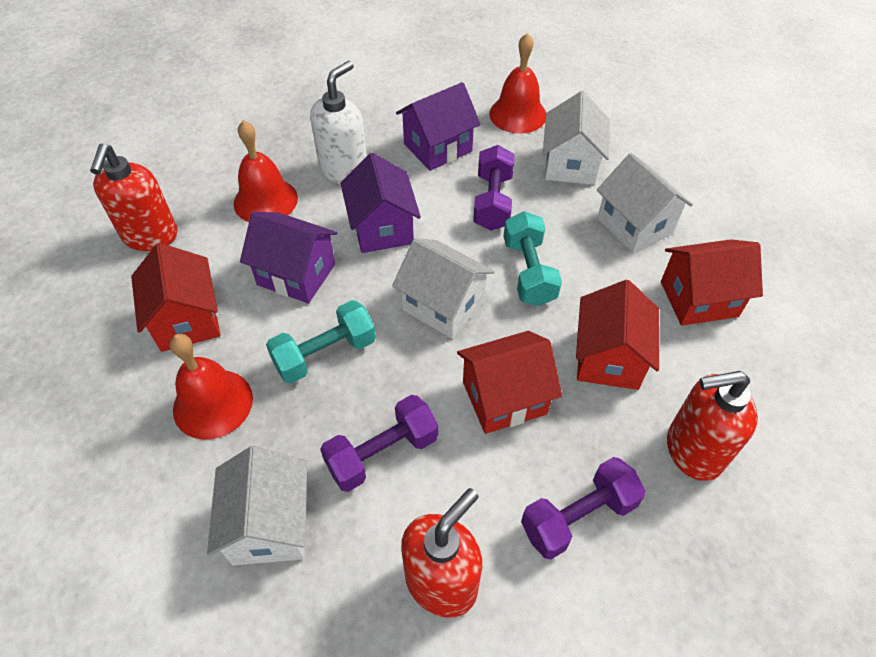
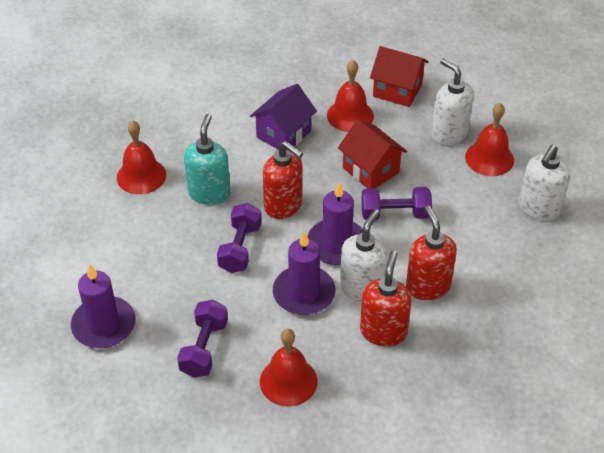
purple candle: none = 0 -> [71,264,136,348] [273,231,335,315] [307,182,363,265] = 3
purple house: [240,212,337,303] [341,153,421,253] [396,82,481,171] = 3 -> [250,84,317,150] = 1
red bell: [170,334,253,440] [233,120,298,222] [489,33,546,134] = 3 -> [117,120,166,194] [260,329,317,406] [327,60,374,132] [465,103,514,176] = 4
red house: [131,243,220,352] [457,331,562,434] [576,280,659,390] [661,239,763,326] = 4 -> [338,119,407,189] [370,46,429,107] = 2
turquoise dumbbell: [266,300,376,384] [504,211,562,306] = 2 -> none = 0
turquoise soap dispenser: none = 0 -> [184,114,230,205] = 1
white house: [207,446,307,565] [392,238,495,339] [543,91,609,185] [597,153,693,254] = 4 -> none = 0
white soap dispenser: [310,61,367,184] = 1 -> [340,209,388,302] [431,58,474,145] [519,144,570,221] = 3

